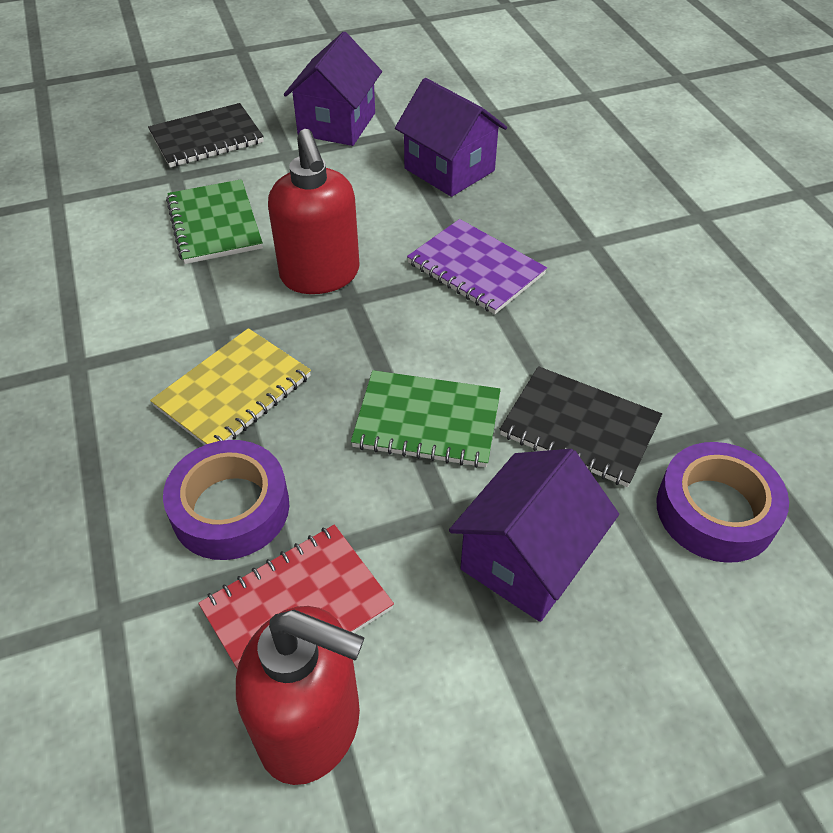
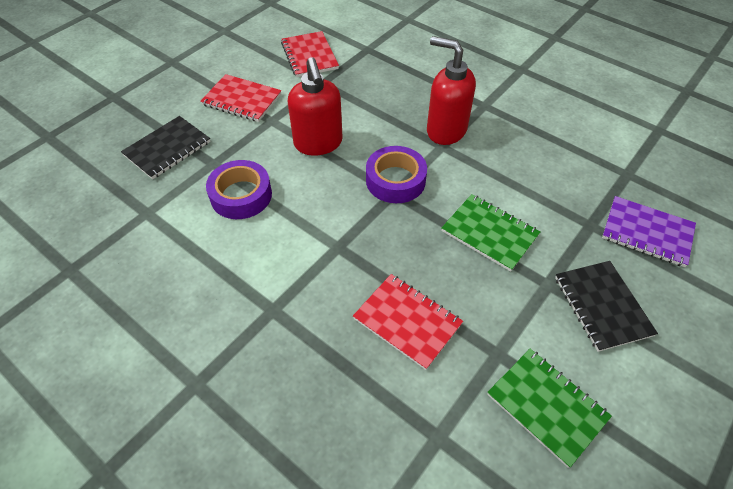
purple house: [284,32,382,146] [395,78,507,197] [449,449,619,622] = 3 -> none = 0
red notebook: [198,524,394,669] = 1 -> [200,74,282,122] [281,31,339,77] [353,274,463,370] = 3
yellow notebook: [150,328,311,445] = 1 -> none = 0

